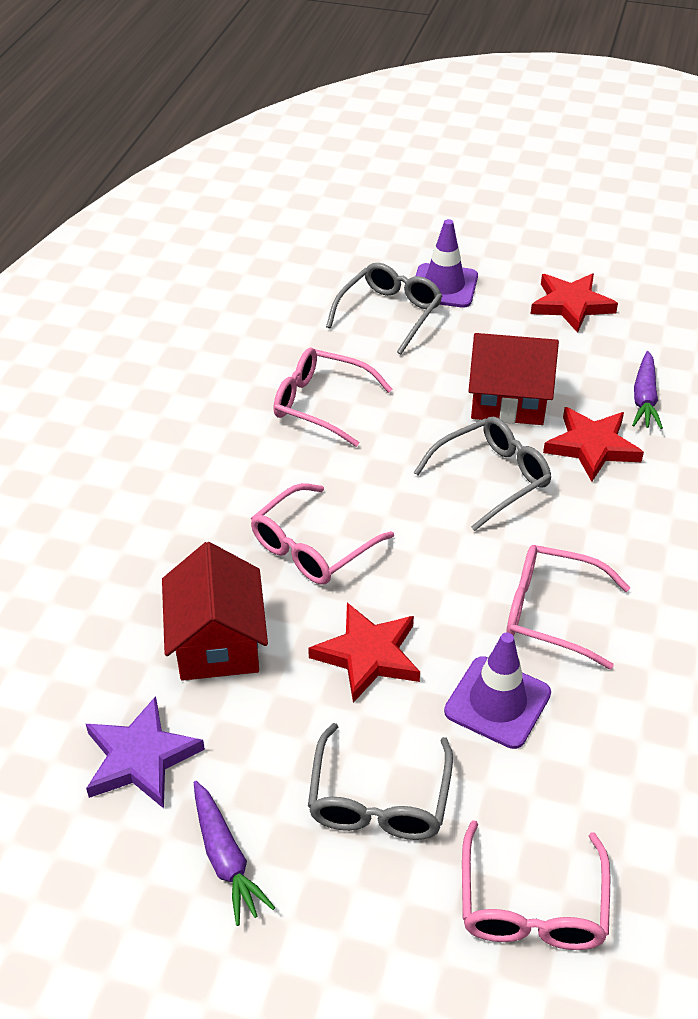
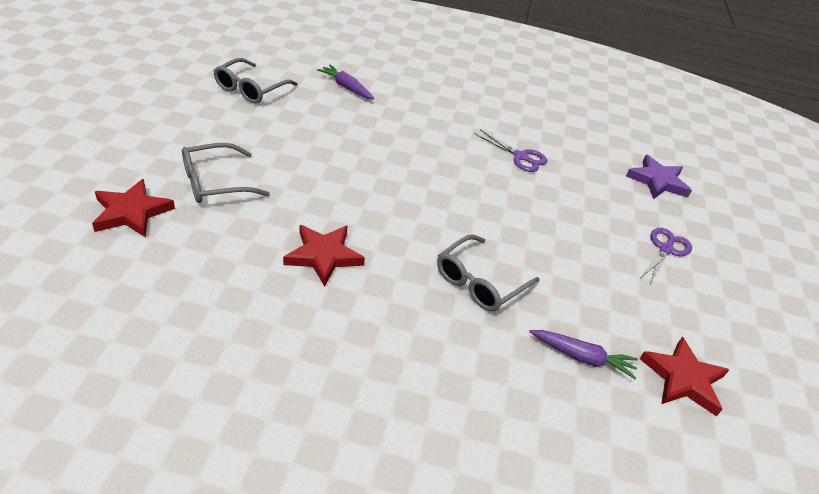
pink glasses: [251,483,394,585] [273,348,392,447] [462,820,610,950] [506,545,630,669] = 4 -> none = 0
purple scissors: none = 0 -> [475,129,547,172] [641,228,692,284] = 2
purple traffic cone: [416,219,478,307] [444,632,551,749] = 2 -> none = 0
red house: [162,542,268,681] [468,333,559,425] = 2 -> none = 0

